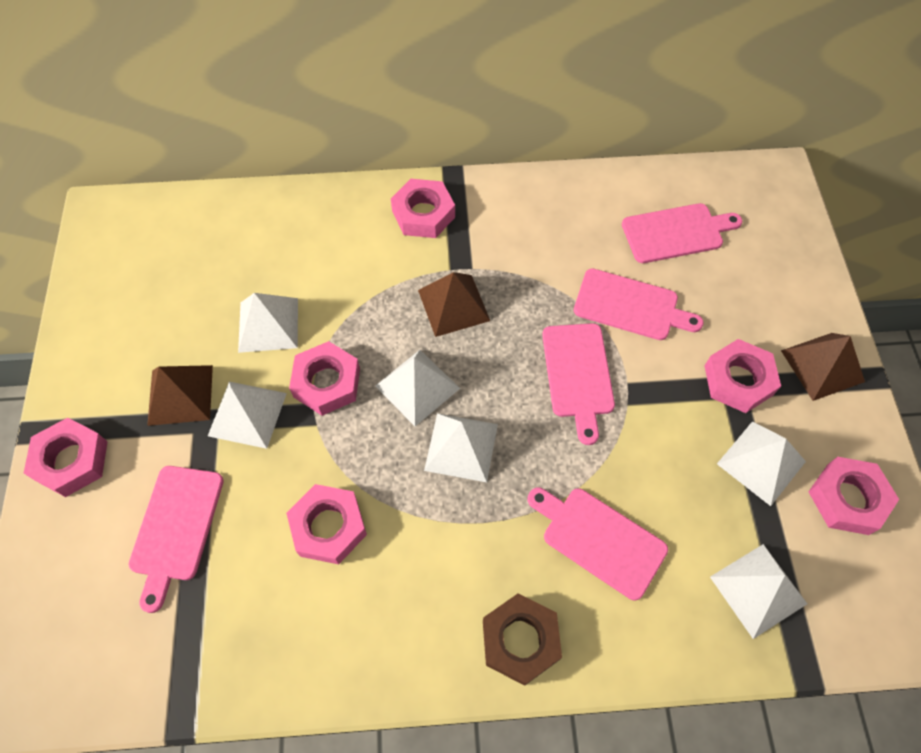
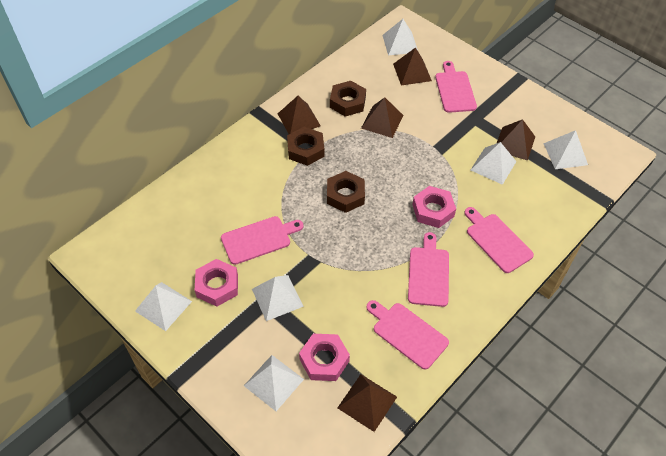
brown nut: [483,593,562,686] = 1 -> [287,127,324,166] [327,171,365,213] [330,81,366,117] = 3
brown pyramid: [147,365,213,426] [418,272,490,337] [781,333,865,401] = 3 -> [278,96,321,134] [338,374,397,432] [361,97,404,138] [393,47,432,86] [497,119,535,161] = 5
pink nut: [24,418,107,497] [286,484,367,564] [289,341,360,416] [391,179,455,238] [705,339,781,413] [809,457,899,535] = 6 -> [195,259,238,307] [299,334,350,381] [412,186,456,228] = 3

